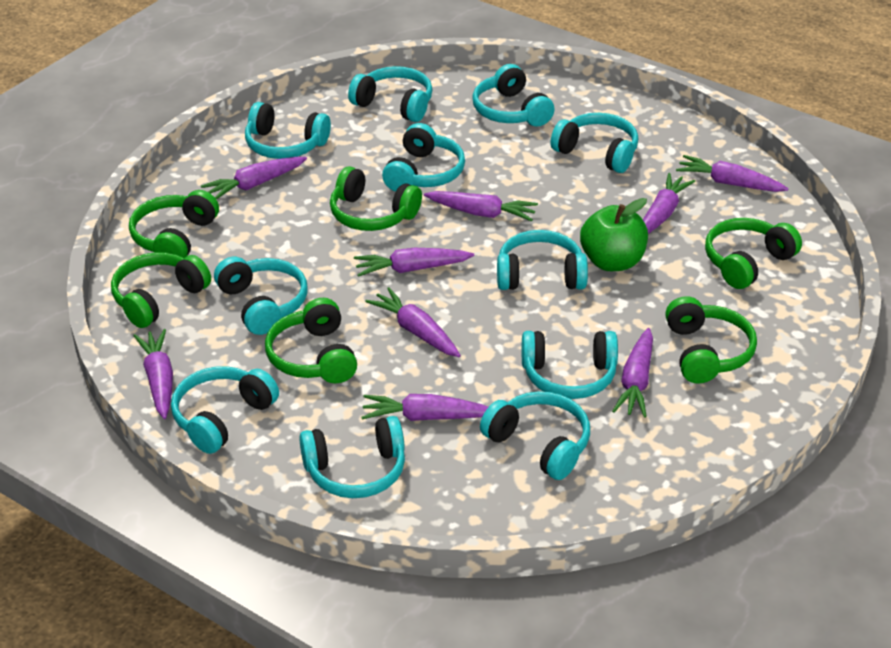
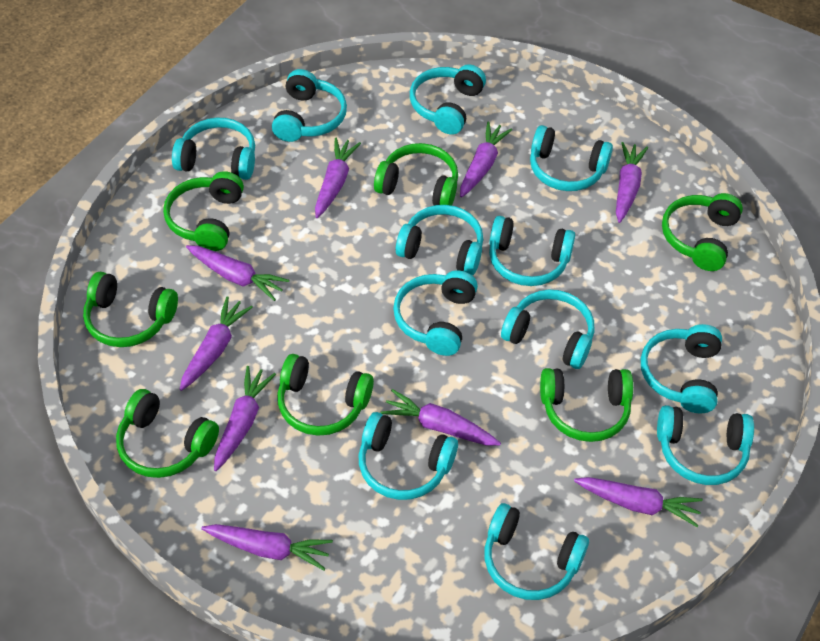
green apple: [580,198,648,271] = 1 -> none = 0
green headphones: [111,252,211,328] [129,190,219,258] [265,298,357,383] [330,166,422,231] [665,296,757,384] [705,218,802,289] = 6 -> [83,272,178,347] [116,389,219,478] [163,171,244,251] [277,354,374,436] [374,143,458,206] [540,368,633,442] [662,193,743,271] = 7
turquoise headphones: [171,366,279,454] [214,257,308,335] [245,102,331,159] [299,416,405,498] [348,66,432,122] [382,123,465,192] [472,64,555,127] [480,391,590,480] [497,230,588,290] [522,331,618,399] [550,113,638,173] = 11 -> [172,118,255,180] [272,69,347,142] [359,412,458,500] [393,270,478,356] [396,205,483,275] [410,64,486,134] [484,503,589,600] [489,216,575,286] [501,290,594,369] [530,125,613,191] [641,324,722,413] [657,405,754,485] = 12

